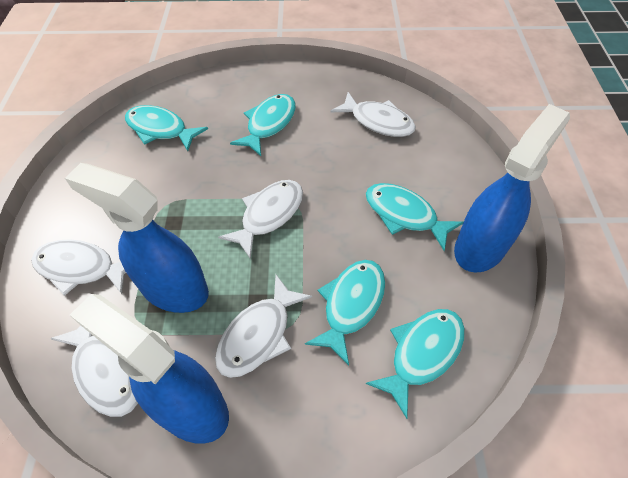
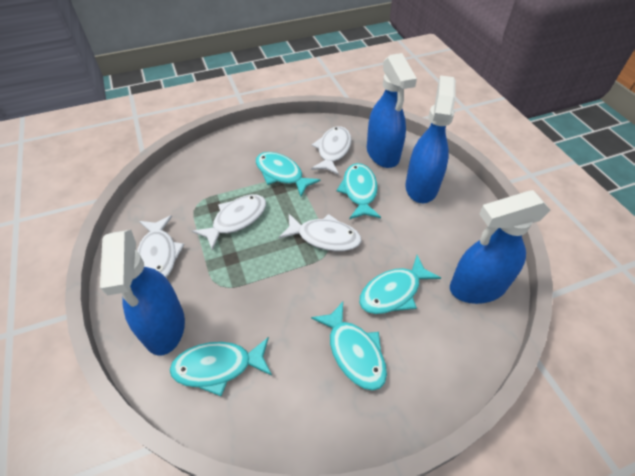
blue spray bottle: [65,163,209,313] [70,294,229,444] [454,104,570,273] = 3 -> [100,230,185,356] [367,53,417,168] [406,75,456,203] [450,190,550,304] = 4
white fish: [31,239,126,296] [50,325,138,417] [215,275,312,378] [218,180,303,259] [330,92,416,137] = 5 -> [137,215,185,277] [192,194,266,250] [278,214,362,251] [311,126,351,175] = 4

